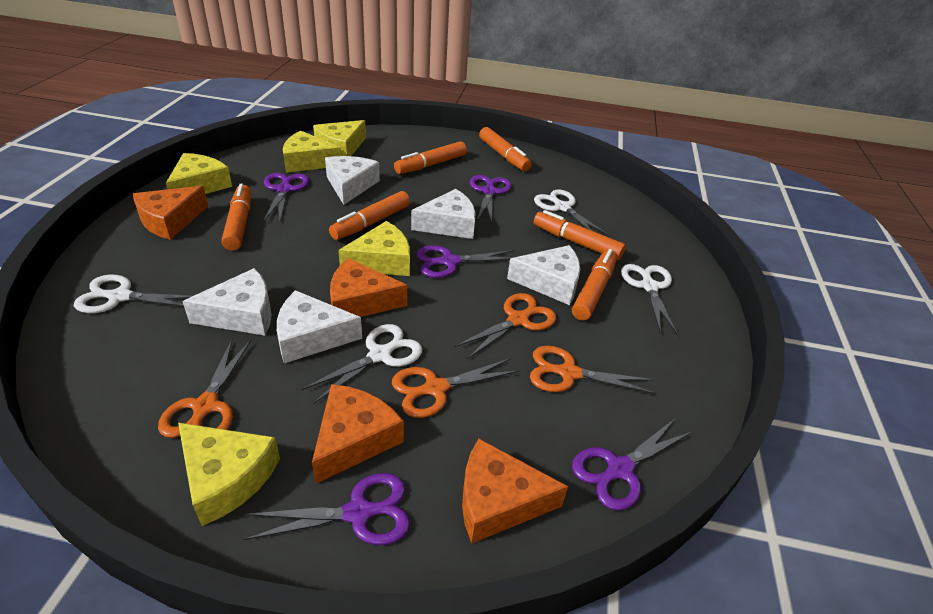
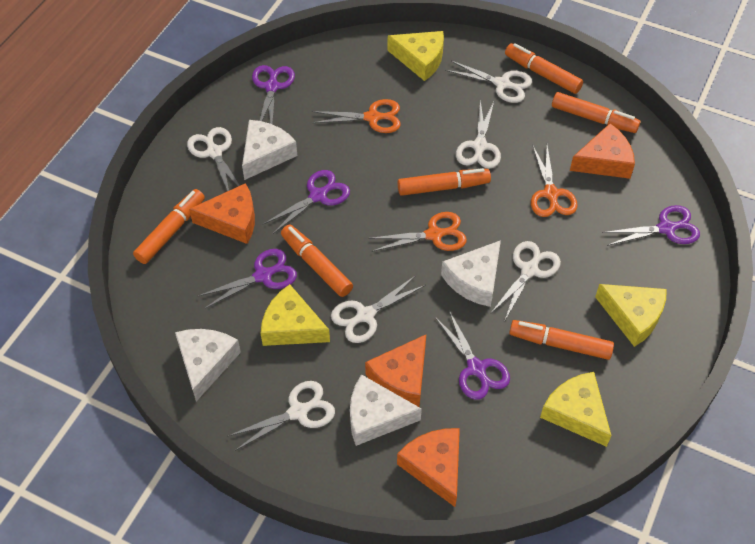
orange scissors: [158,339,251,438] [392,358,520,418] [454,293,556,359] [530,345,656,394] = 4 -> [312,99,401,133] [368,212,467,252] [531,146,578,217] = 3
white cheese: [182,268,272,335] [277,290,362,363] [325,156,380,205] [411,189,476,239] [507,245,580,305] = 5 -> [175,329,241,401] [242,120,297,180] [350,374,422,446] [441,240,501,307] = 4
white scissors: [74,275,192,313] [301,324,422,404] [534,190,610,236] [621,264,678,335] = 4 -> [187,127,240,191] [227,381,335,451] [331,275,426,343] [445,60,532,103] [456,99,501,169] [490,241,561,322] = 6
yellow cheese: [166,153,232,194] [178,423,280,526] [283,130,341,173] [313,120,366,156] [338,221,410,276] = 5 -> [261,284,330,346] [387,31,444,81] [540,372,611,447] [595,284,667,347] = 4

